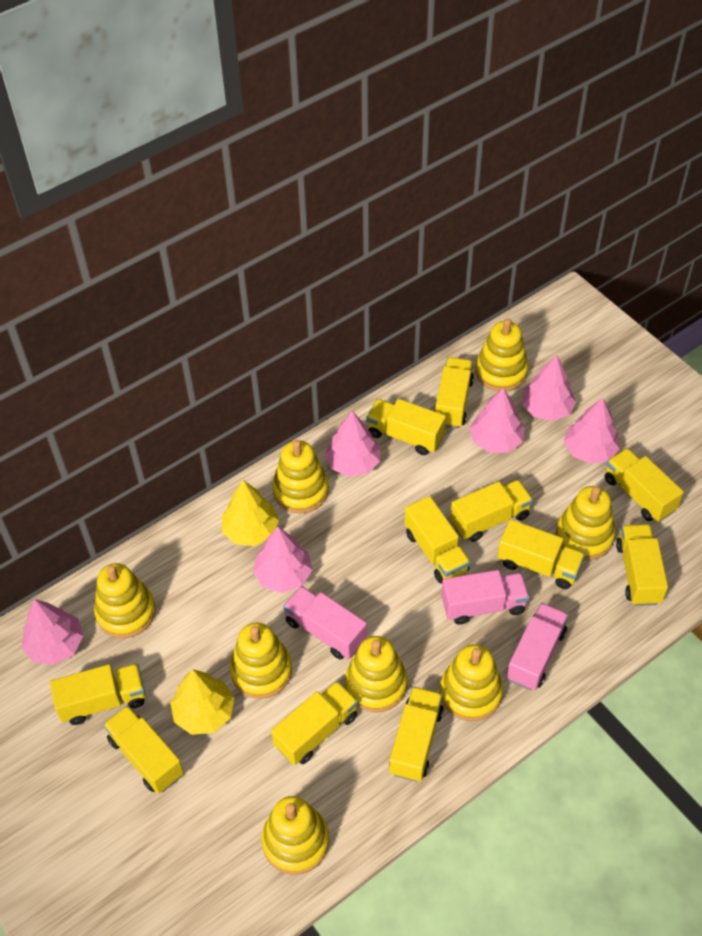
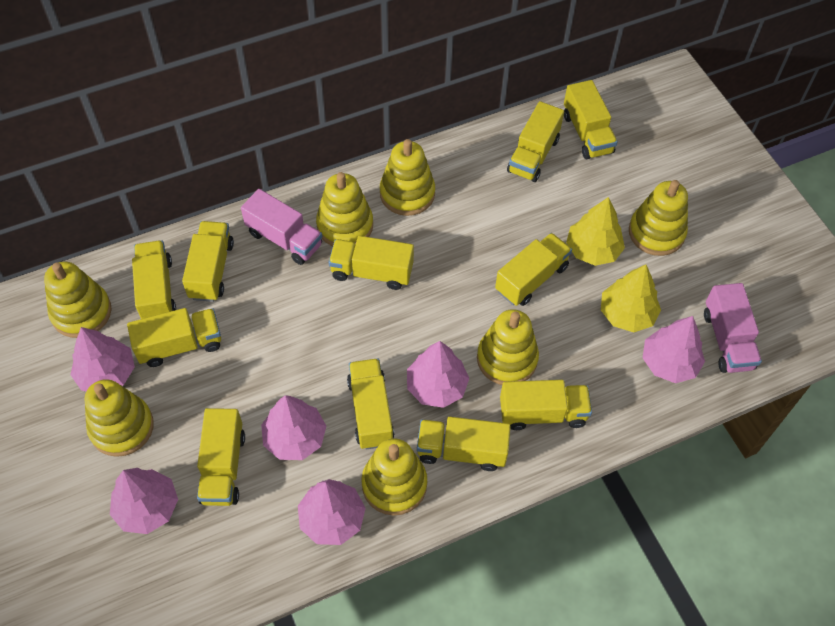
pink truck: [283,586,367,660] [441,570,530,625] [507,603,569,690] = 3 -> [241,189,322,265] [704,283,762,373] = 2
yellow stacking toy: [94,563,156,638] [230,623,292,699] [262,796,329,875] [272,440,329,513] [345,636,408,713] [440,644,503,721] [475,318,528,391] [556,486,615,560] = 8 -> [44,261,112,338] [85,379,154,457] [316,172,373,246] [361,438,427,516] [380,139,435,216] [477,309,539,385] [629,180,688,256] = 7

